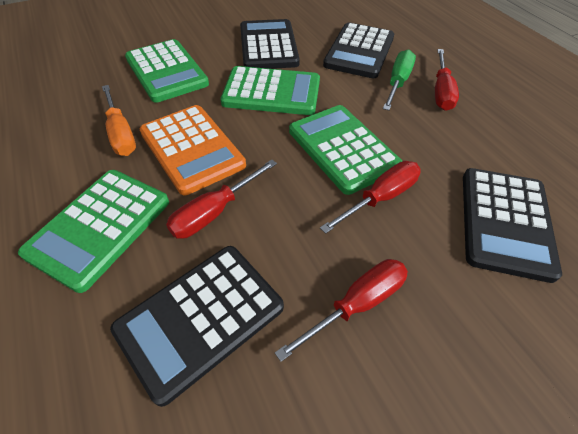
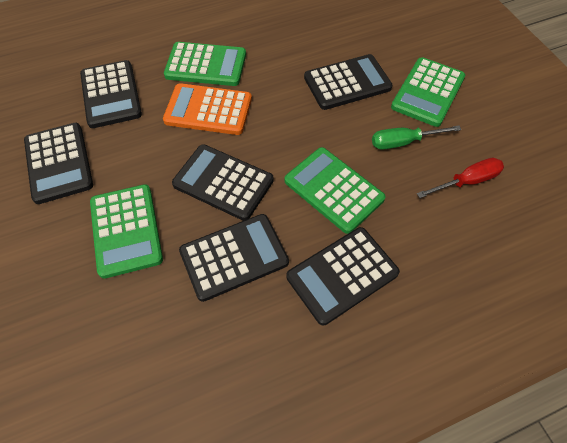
black calculator: [110,246,284,407] [240,19,300,69] [323,22,394,79] [463,168,562,283] = 4 -> [24,123,93,204] [80,60,142,128] [172,144,274,221] [179,214,289,302] [287,227,400,325] [304,54,392,110] = 6
orange screwdriver: [102,85,136,156] = 1 -> none = 0
red screwdriver: [166,159,277,239] [275,259,408,362] [320,161,421,234] [435,49,459,111] = 4 -> [417,158,504,198] = 1

